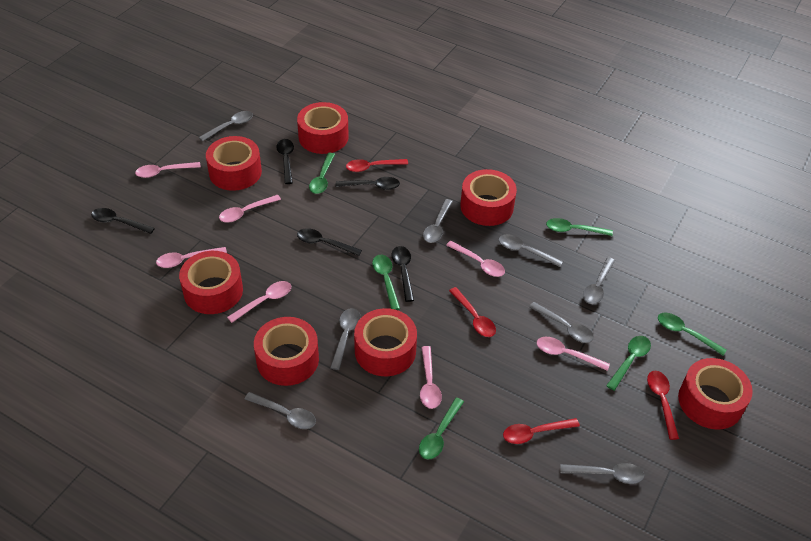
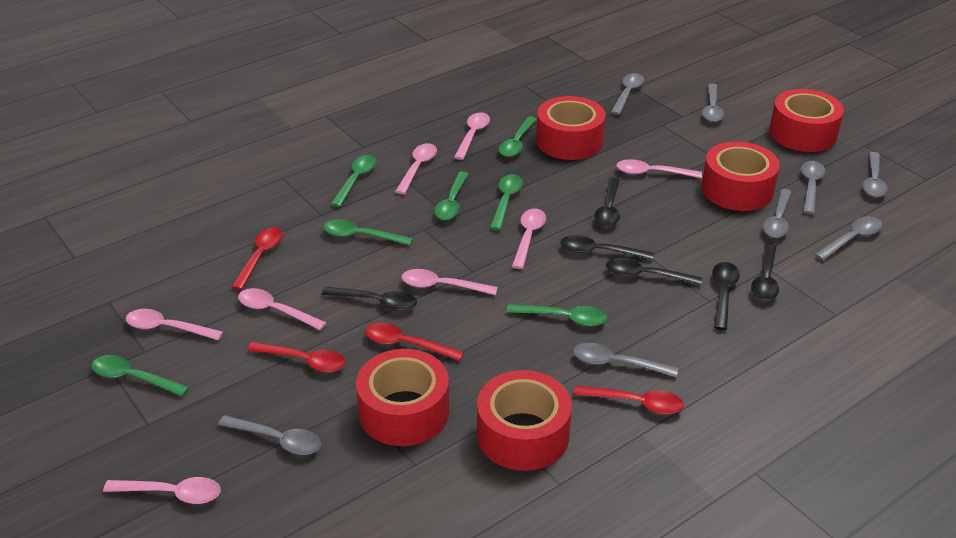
black spoon: [91,208,155,234] [276,139,294,184] [297,228,362,256] [336,177,400,190] [392,246,414,302] = 5 -> [322,287,417,311] [560,235,654,260] [594,178,620,227] [606,258,702,285] [712,262,740,330] [751,243,779,301] = 6
green spoon: [309,153,335,194] [372,255,400,310] [419,398,464,460] [546,218,613,236] [606,336,651,391] [658,313,727,355] = 6 -> [91,355,189,396] [323,219,413,246] [331,155,377,207] [434,172,468,220] [490,174,523,230] [499,116,537,157] [506,304,607,326] = 7
pink spoon: [135,162,201,178] [156,247,227,268] [219,195,281,223] [227,281,291,323] [420,346,442,409] [446,241,505,277] [537,337,610,371] = 7 -> [103,477,221,504] [125,309,223,340] [238,288,327,331] [395,143,437,194] [402,269,498,295] [454,112,490,160] [512,209,546,269] [616,159,702,178] = 8
red tape: [179,251,243,314] [206,136,262,191] [254,317,319,386] [297,102,349,154] [354,308,417,376] [460,169,517,226] [678,358,753,430] = 7 -> [356,349,449,446] [477,370,572,471] [536,96,605,160] [702,141,780,211] [769,89,844,152] = 5

